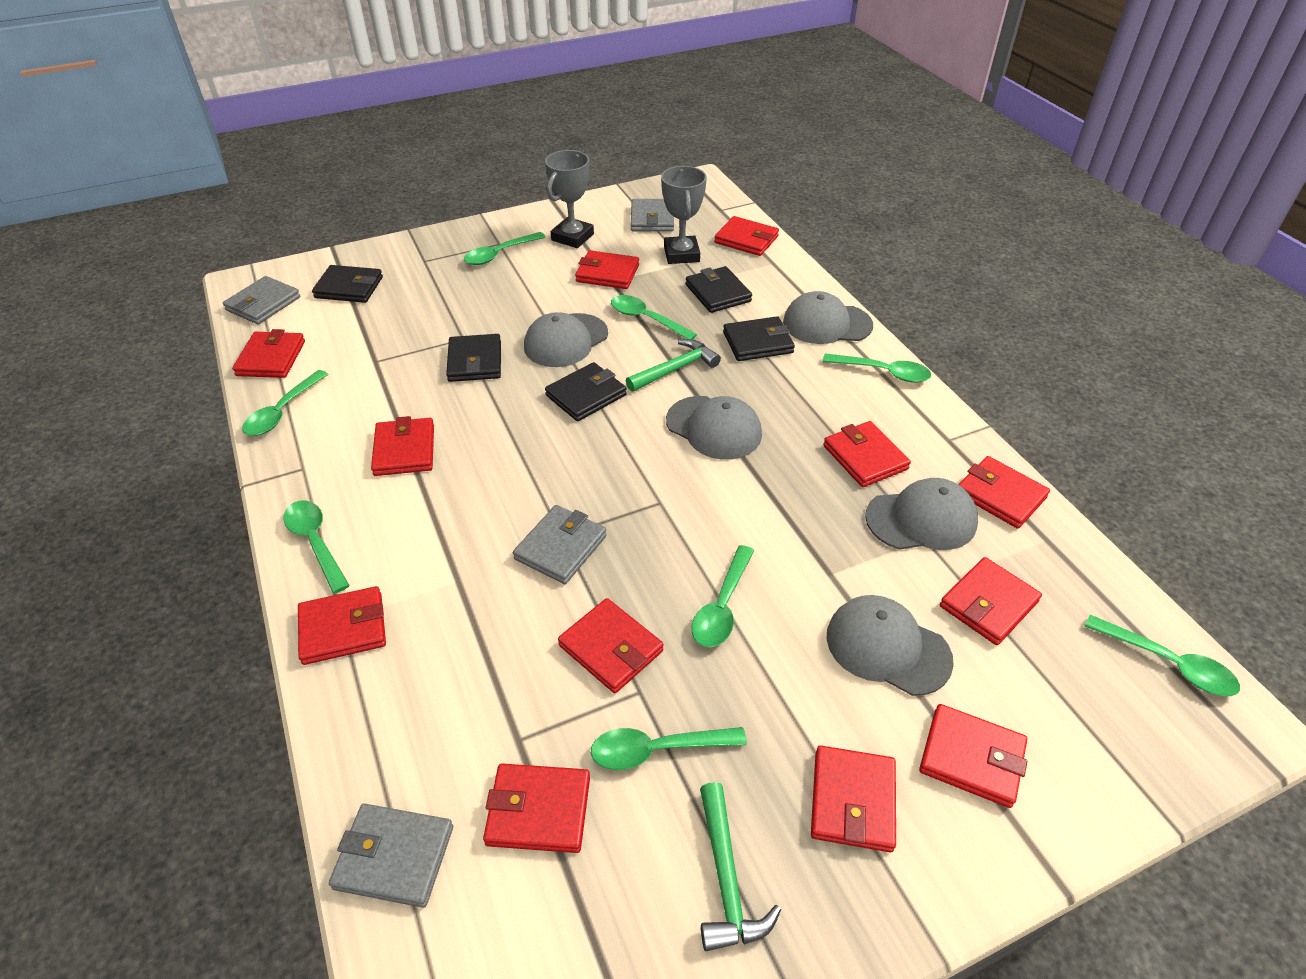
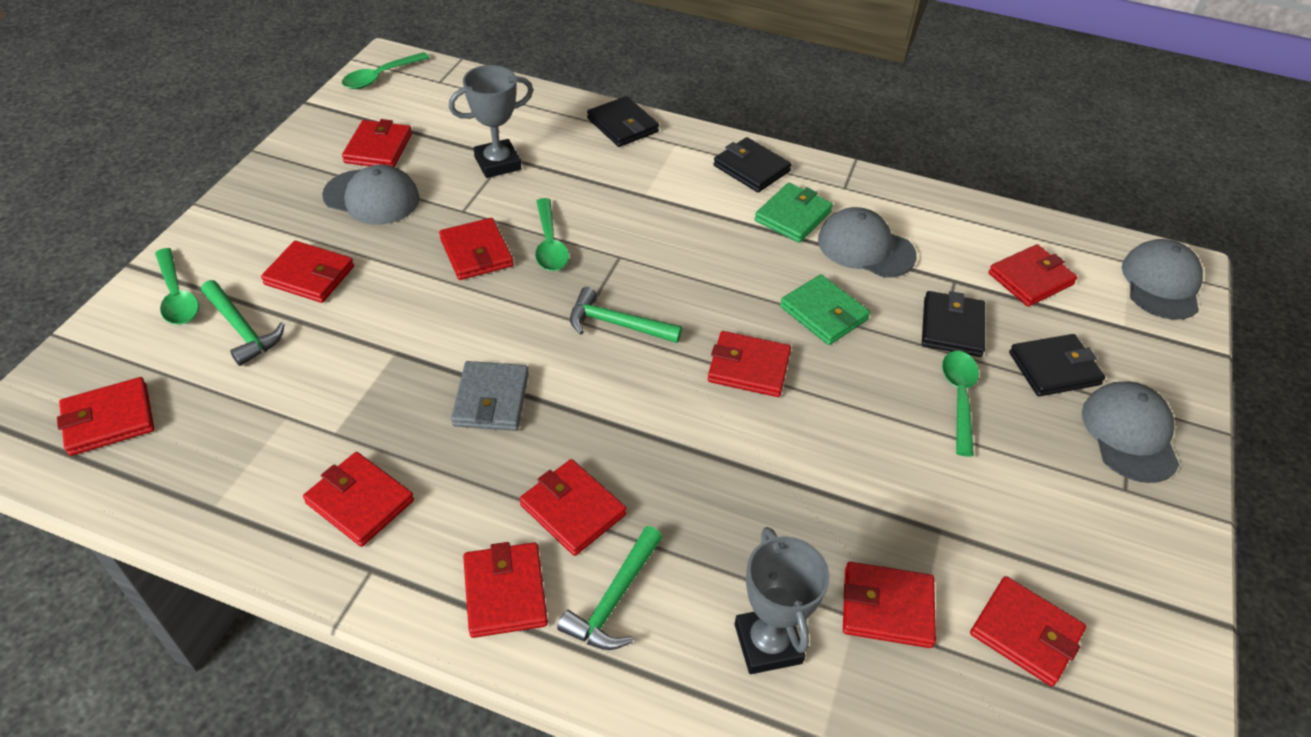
black wallet: [312,265,383,303] [446,334,501,382] [545,362,627,421] [686,266,752,313] [723,316,795,361] = 5 -> [587,96,659,147] [714,137,792,192] [922,291,985,357] [1009,334,1105,396] = 4
green hammer: [626,339,721,392] [700,782,781,951] = 2 -> [201,280,285,366] [557,526,663,650] [570,287,682,343] = 3
green spoon: [242,370,328,436] [284,501,350,593] [464,232,546,265] [591,727,747,770] [611,295,697,339] [692,545,754,647] [822,353,931,382] [1085,615,1240,696] = 8 -> [155,248,199,325] [342,52,430,89] [535,198,569,271] [942,351,979,457] = 4
green wallet: none = 0 -> [755,183,833,243] [780,274,870,345] = 2
grey cap: [524,312,608,367] [666,396,762,460] [783,291,873,344] [827,595,954,696] [865,478,978,550] = 5 -> [322,165,420,224] [818,207,917,278] [1082,381,1179,483] [1122,239,1203,320] = 4
grey wallet: [223,276,300,324] [329,803,453,908] [513,505,607,584] [631,199,674,232] = 4 -> [451,361,529,431] = 1
red wallet: [232,329,305,378] [298,586,386,665] [371,416,434,476] [483,763,590,853] [558,598,664,693] [575,250,639,289] [714,216,779,256] [811,745,896,852] [823,421,911,487] [919,704,1027,808] [940,557,1042,645] [958,456,1050,529] = 12 -> [57,377,154,456] [261,241,354,303] [303,452,414,547] [342,119,412,167] [439,218,514,280] [463,542,548,638] [520,459,626,556] [708,331,791,397] [843,562,936,648] [970,576,1086,686] [988,244,1078,307] = 11

